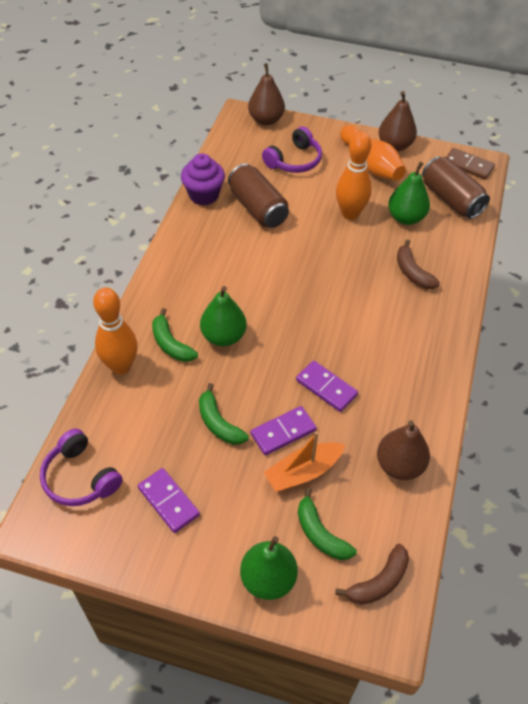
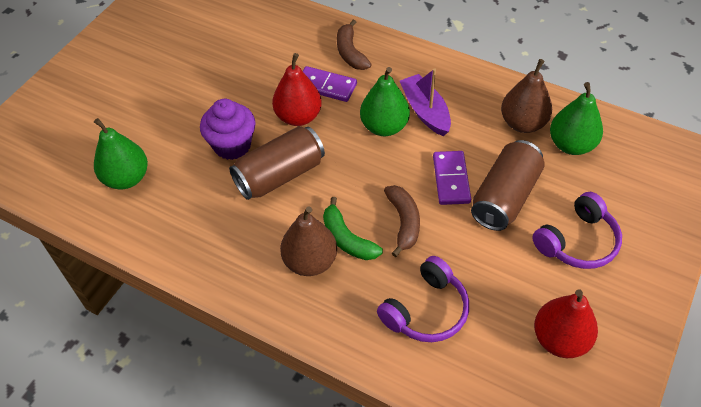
brown domino: [447,148,495,180] = 1 -> none = 0
brown pear: [248,63,285,125] [377,420,430,480] [379,91,417,151] = 3 -> [280,207,337,276] [501,59,552,133] = 2
green banana: [152,308,198,362] [199,383,249,445] [298,488,357,560] = 3 -> [323,197,383,260] = 1
orange boat: [264,431,345,492] = 1 -> none = 0
orange bowling pin: [93,287,138,375] [336,132,372,220] [340,125,406,181] = 3 -> none = 0
purple boat: none = 0 -> [400,68,451,136] = 1
purple domino: [138,468,200,533] [251,406,317,455] [296,361,358,412] = 3 -> [303,66,357,102] [433,151,471,205] = 2
red pear: none = 0 -> [272,53,322,126] [534,289,598,358] = 2

